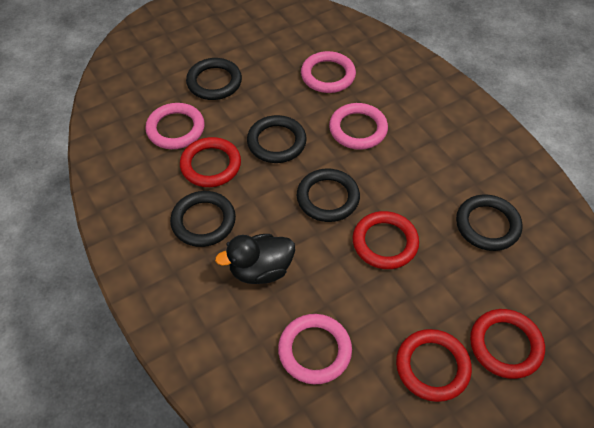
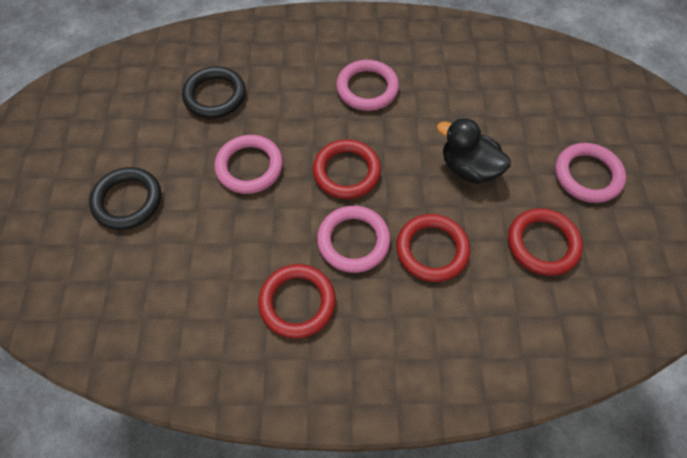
black ring: [170,191,236,247] [186,58,242,100] [247,115,307,163] [297,168,360,222] [456,194,523,251] = 5 -> [89,167,161,230] [182,66,246,118] = 2

